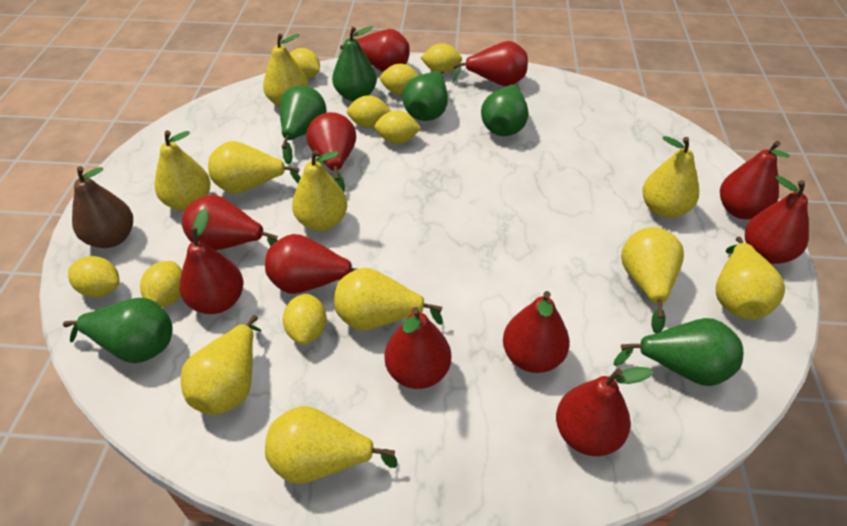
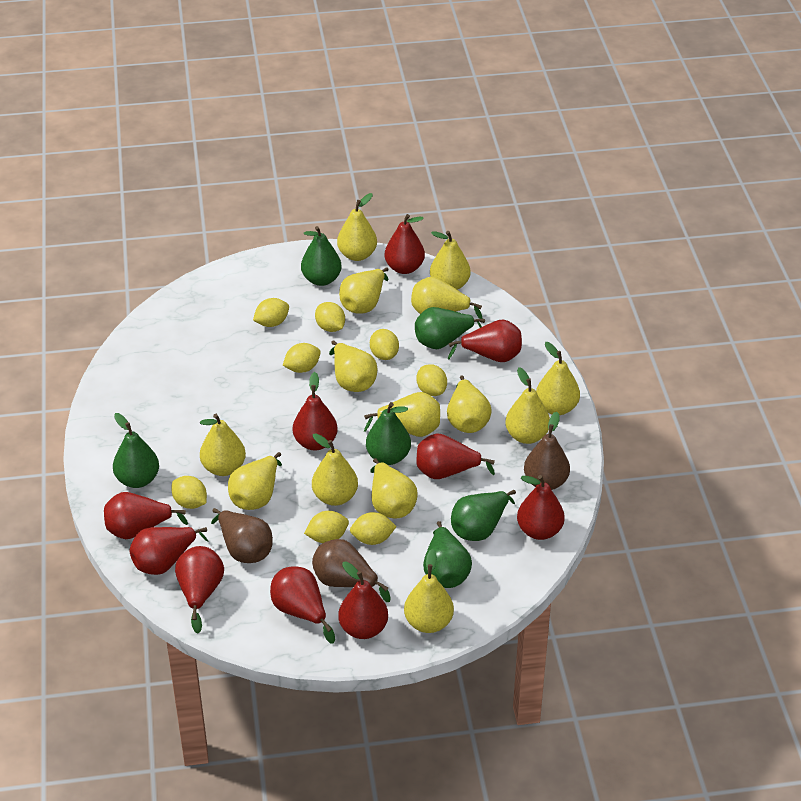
brown pear: [72,166,133,248] = 1 -> [211,508,273,563] [312,539,391,602] [524,412,570,490] = 3
red pear: [180,209,243,314] [182,195,278,250] [265,234,357,294] [306,112,356,192] [340,29,410,72] [384,307,451,389] [452,41,528,86] [503,291,570,373] [556,367,653,456] [720,141,790,220] [745,175,809,264] = 11 -> [104,492,188,539] [129,527,209,575] [175,546,224,633] [270,566,335,643] [293,372,338,450] [338,561,388,639] [385,214,425,274] [416,433,495,479] [448,320,522,362] [517,475,565,540] = 10
yellow pear: [155,131,211,211] [181,315,261,415] [208,141,301,194] [263,34,309,107] [265,406,398,484] [292,150,347,231] [334,268,443,331] [621,227,684,333] [642,136,699,218] [716,237,785,320] = 10 -> [200,414,246,476] [228,452,282,510] [312,434,358,506] [329,341,378,392] [337,193,377,261] [339,267,389,314] [364,392,440,437] [370,458,418,519] [404,549,454,633] [411,277,482,319] [430,231,471,290] [447,376,492,433] [505,367,550,444] [536,342,580,415] = 14

